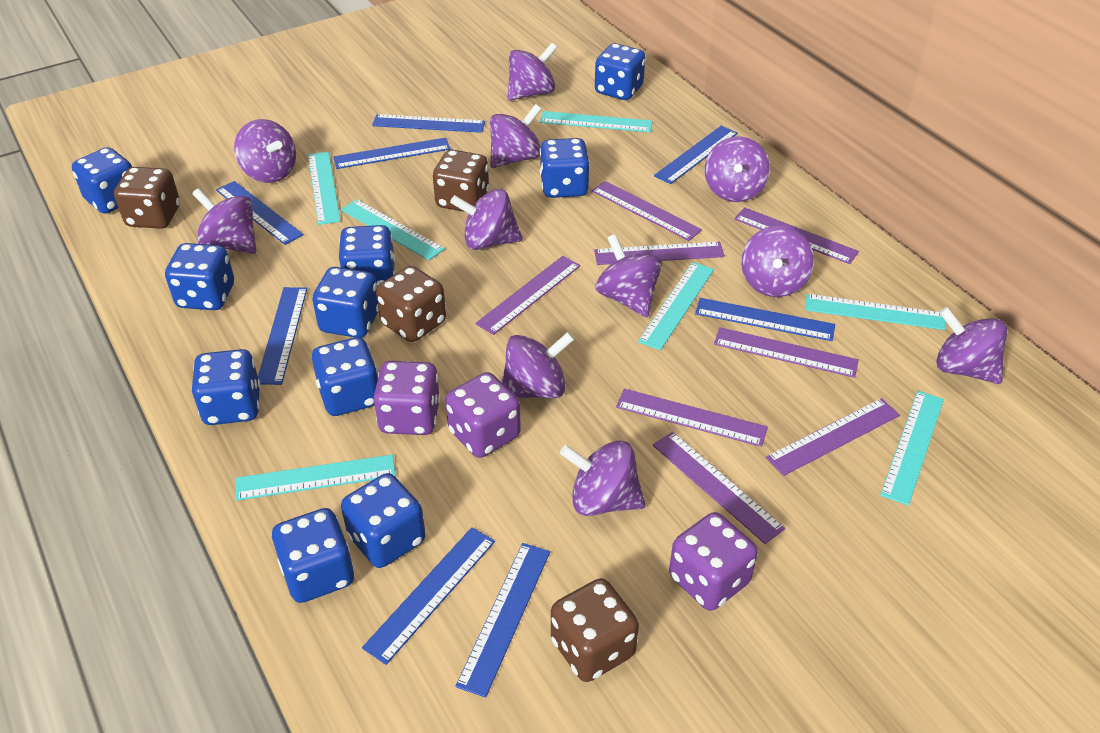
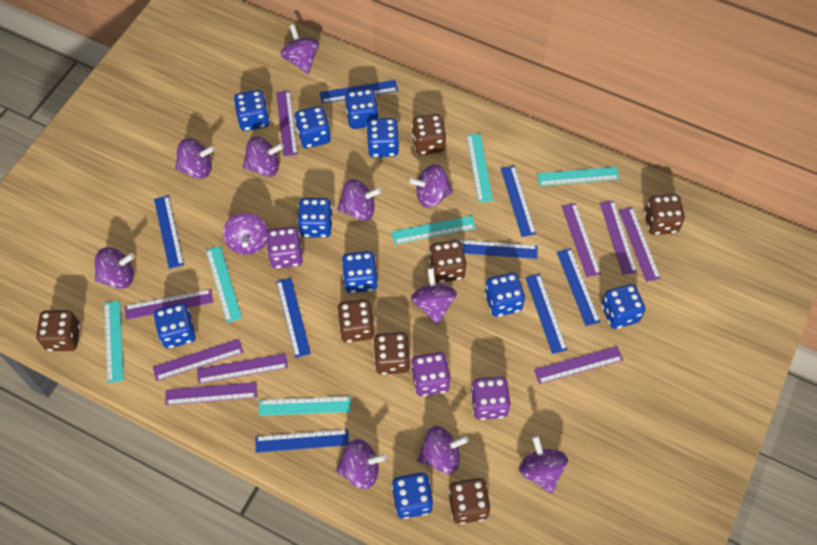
brown dice: [114,167,180,229] [376,266,446,342] [433,150,489,212] [551,578,639,682] = 4 -> [36,310,81,351] [337,299,374,342] [373,332,410,375] [412,114,446,155] [429,240,466,283] [449,478,491,524] [644,194,685,235] = 7
purple ruler: [475,256,580,335] [592,181,702,241] [594,242,725,265] [616,389,768,447] [653,432,785,544] [714,327,859,378] [734,207,859,264] [766,398,900,476] = 8 -> [125,289,213,320] [153,339,243,381] [165,382,257,405] [197,353,288,384] [276,91,298,156] [534,346,623,384] [562,203,601,277] [600,201,637,275] [619,207,661,282] = 9
turquoise ruler: [235,455,396,501] [308,152,341,225] [341,199,445,260] [540,111,652,132] [638,262,714,350] [805,294,945,330] [880,391,944,506] = 7 -> [104,301,124,383] [206,246,242,323] [259,396,351,416] [391,216,476,244] [467,134,493,202] [537,167,620,186] = 6

